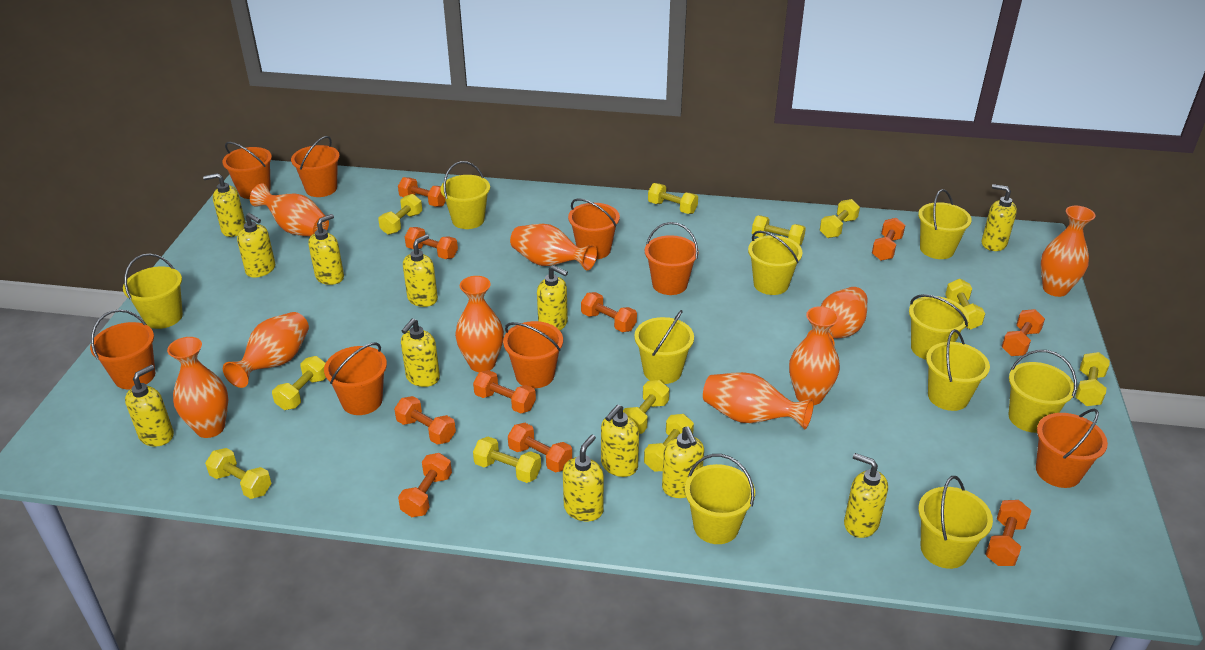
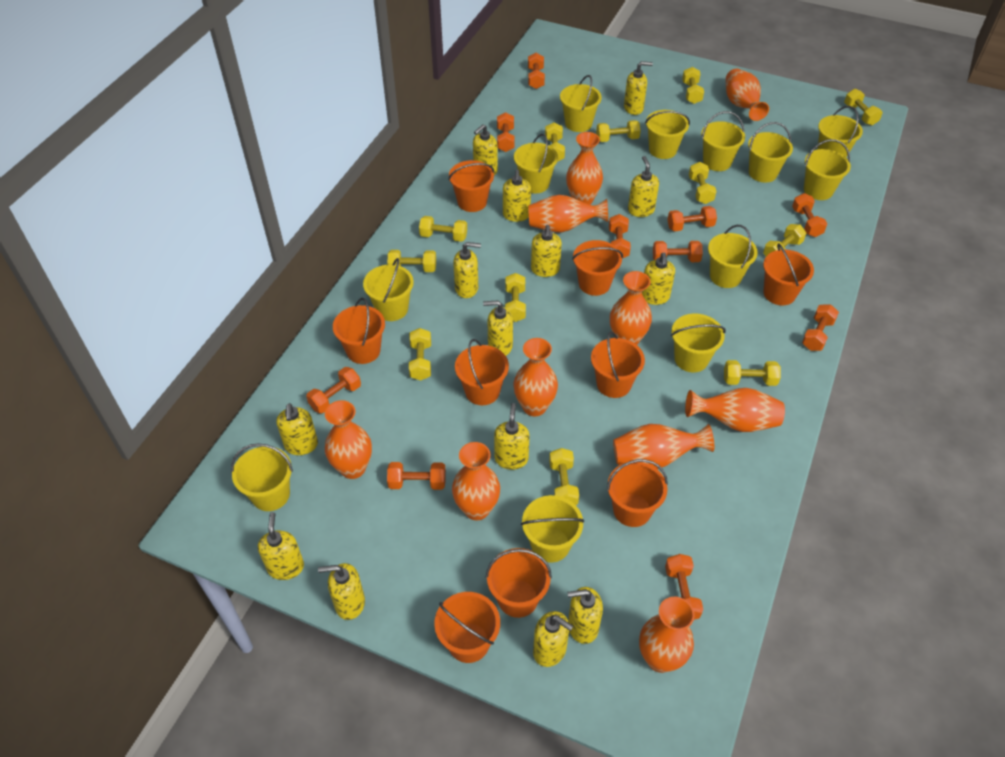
orange bucket: [90,309,155,389] [222,142,272,199] [291,136,340,197] [324,342,387,415] [503,321,563,388] [568,198,620,259] [645,222,699,295] [1036,409,1108,488] = 8 -> [333,298,385,364] [434,592,500,663] [448,160,494,212] [455,339,509,405] [486,548,552,618] [572,240,623,296] [591,331,645,398] [607,459,668,527] [763,243,814,306] = 9
orange vase: [167,337,229,438] [223,312,309,388] [250,184,329,236] [455,276,504,372] [510,224,597,270] [703,372,814,429] [789,306,840,405] [807,287,867,346] [1041,206,1095,297] = 9 -> [325,400,372,479] [452,442,500,520] [513,338,558,416] [528,195,608,232] [566,132,603,205] [610,271,652,345] [613,424,714,469] [639,597,695,673] [685,388,785,432] [726,68,769,121] = 10
yellow bucket: [123,253,183,329] [440,161,490,229] [634,310,694,384] [685,454,755,544] [748,231,802,295] [909,294,969,360] [918,189,972,259] [918,476,993,569] [926,329,990,411] [1009,350,1077,433] = 10 -> [231,444,293,511] [363,258,414,321] [514,134,558,194] [521,495,584,563] [560,75,602,132] [645,110,690,159] [671,314,726,372] [701,111,745,171] [708,225,758,288] [748,122,793,183] [804,139,851,200] [817,106,863,157] = 12
yellow dumbbell: [205,448,272,499] [272,356,326,410] [378,194,422,235] [473,437,541,483] [623,380,669,434] [644,414,694,472] [648,183,698,214] [752,216,806,246] [820,199,860,238] [945,279,985,329] [1075,352,1110,406] = 11 -> [387,250,436,272] [409,328,431,380] [419,216,467,242] [505,273,526,322] [545,122,565,161] [549,448,579,505] [596,120,641,142] [682,67,704,104] [689,162,717,204] [724,360,781,386] [763,224,806,256] [844,89,882,126] = 12
yellow soap dispenser: [125,365,174,447] [203,173,246,237] [237,213,275,278] [308,214,344,285] [401,318,440,387] [403,234,438,307] [537,265,568,330] [563,435,604,521] [601,405,639,477] [662,427,704,498] [844,453,888,538] [982,184,1017,251] = 12 -> [258,512,304,580] [276,403,318,455] [318,563,365,620] [453,242,481,298] [473,124,498,175] [483,300,513,356] [494,403,529,470] [503,170,531,222] [531,225,562,277] [533,611,573,667] [567,587,603,644] [624,61,653,115] [628,156,659,217] [642,253,675,305] = 14

